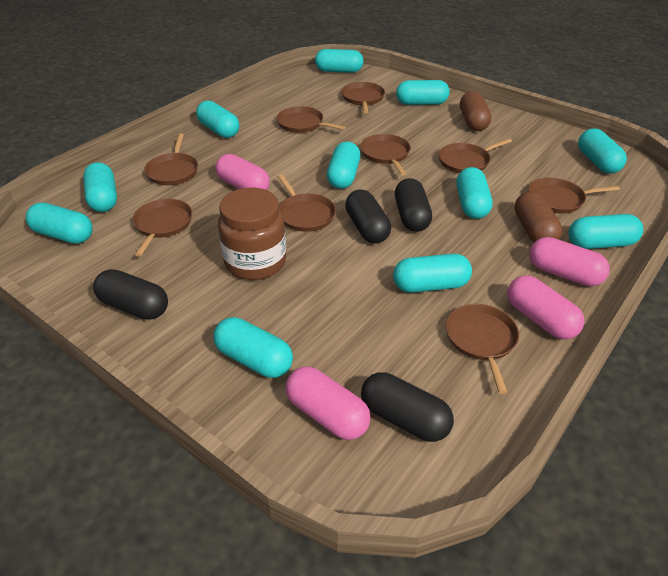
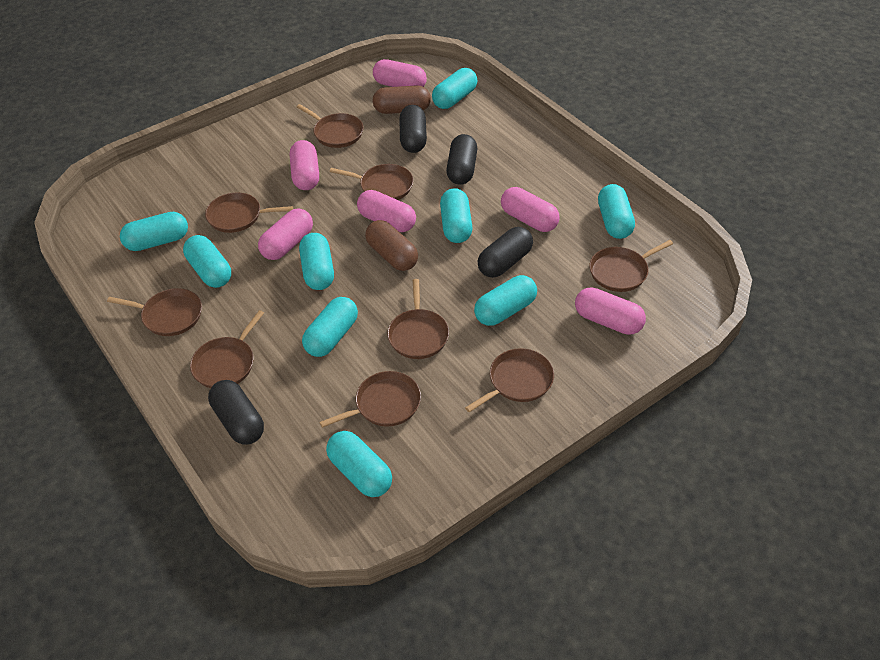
brown jar: [218,188,287,280] = 1 -> none = 0
pink capsule: [216,154,270,190] [286,367,371,440] [507,275,584,340] [529,237,610,286] = 4 -> [258,209,313,260] [290,140,319,190] [357,190,416,232] [373,59,427,87] [501,187,560,232] [575,287,646,335] = 6
turquoise capsule: [26,202,93,244] [83,162,117,212] [196,100,239,138] [213,317,293,378] [315,49,364,73] [327,142,360,189] [393,254,472,293] [396,80,450,105] [456,167,493,219] [569,214,643,249] [578,128,627,173] = 11 -> [120,212,188,251] [183,235,231,288] [299,233,334,290] [302,297,358,357] [326,431,392,497] [432,68,477,109] [440,188,473,243] [474,275,537,326] [598,184,635,239] = 9

